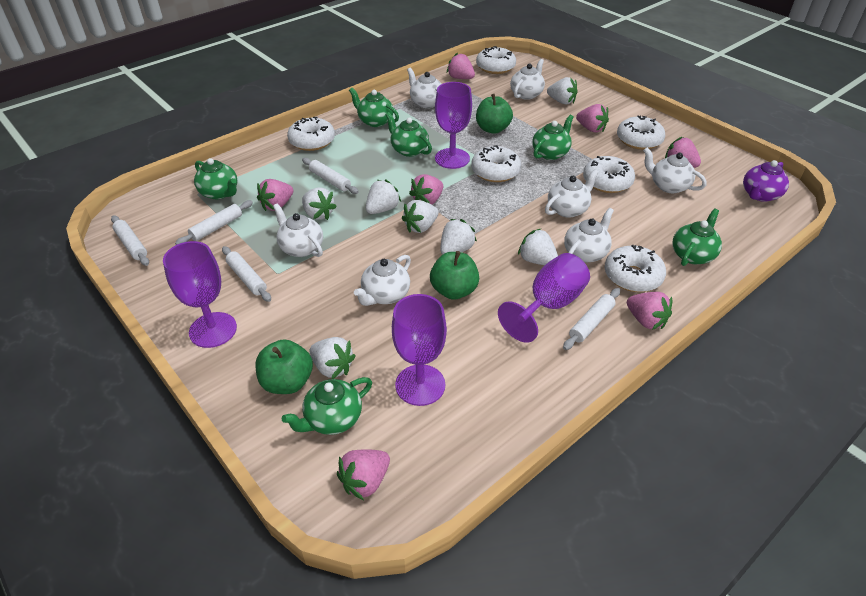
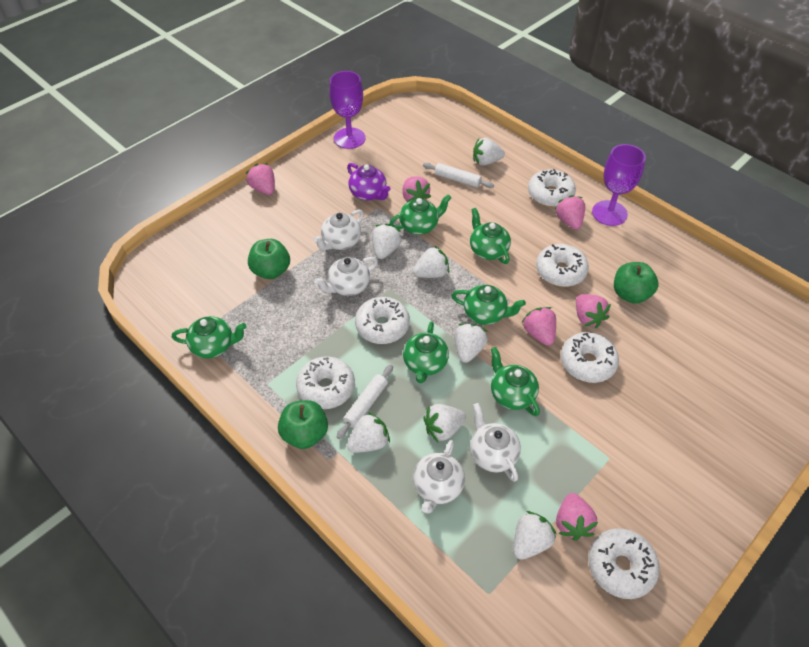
pink strawberry: [257,179,293,211] [337,449,390,501] [409,174,443,205] [447,53,475,79] [576,104,609,133] [627,292,672,330] [665,137,701,168] = 7 -> [246,163,275,195] [402,176,431,202] [522,307,556,346] [554,195,585,230] [556,493,598,541] [576,294,611,328] = 6
purple goblet: [163,241,237,348] [392,294,447,406] [435,82,472,169] [498,253,590,343] = 4 -> [329,71,366,149] [592,144,646,226] = 2
white rolling pin: [111,215,149,266] [175,200,253,245] [222,246,271,302] [302,158,359,194] [563,288,620,350] = 5 -> [337,365,393,439] [423,163,494,188] = 2
white teapot: [273,203,323,257] [354,255,411,306] [407,68,441,108] [510,59,545,100] [545,169,599,218] [564,208,614,262] [643,147,707,193] = 7 -> [313,210,364,250] [314,257,378,296] [413,440,465,514] [470,403,521,482] = 4

